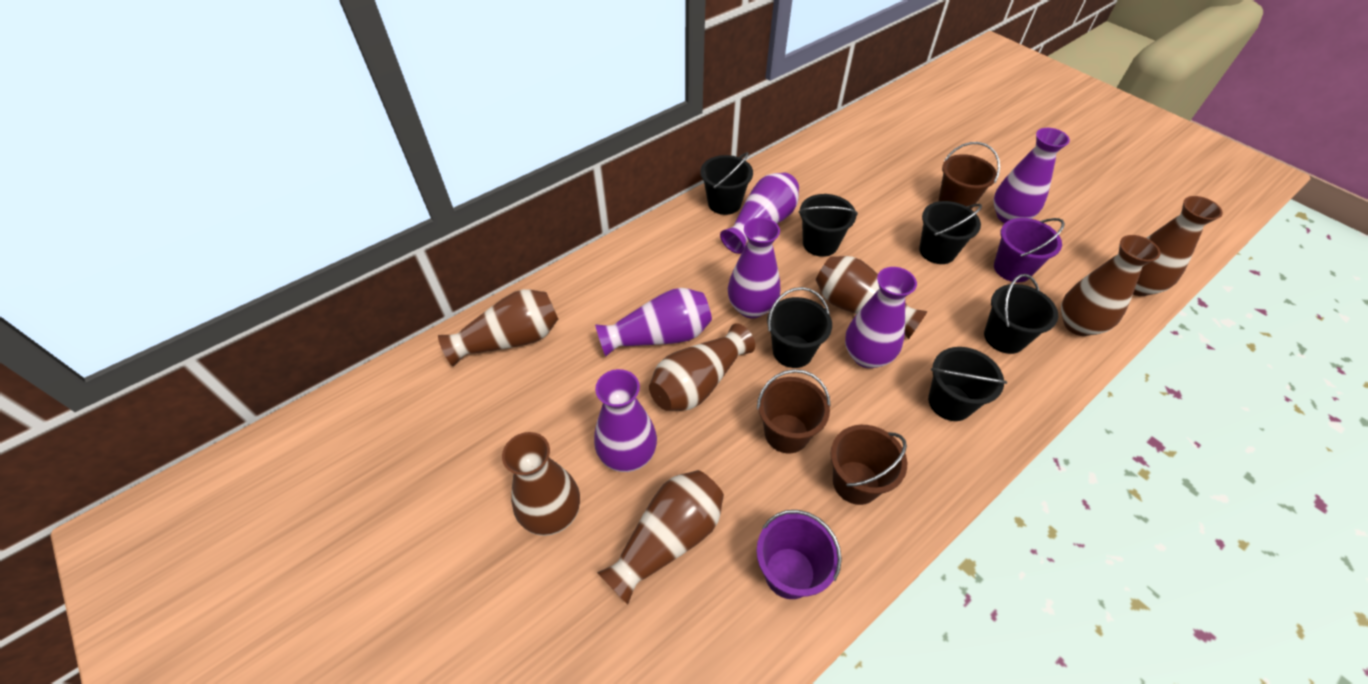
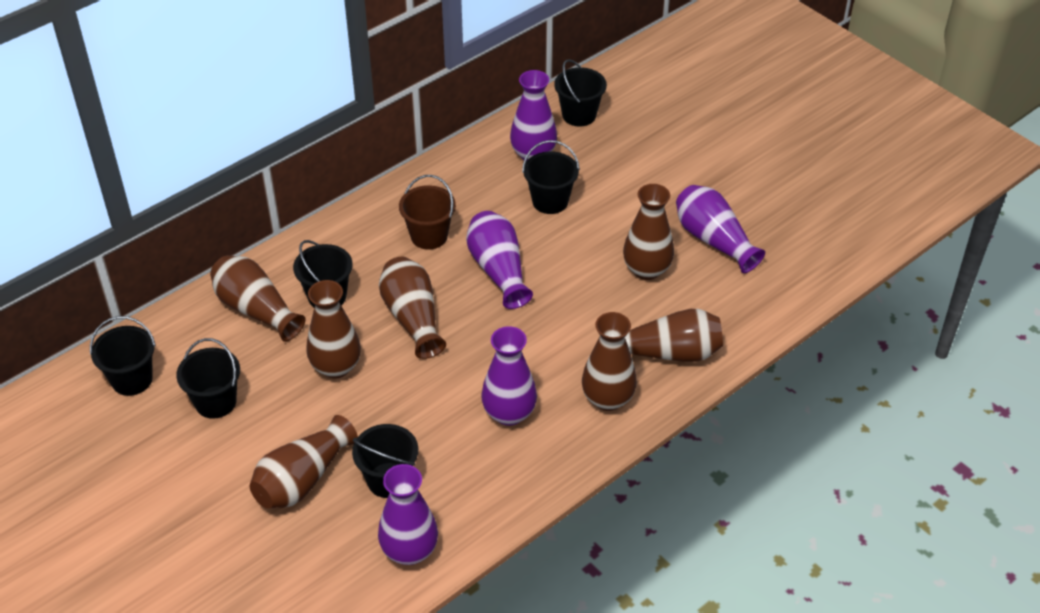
brown bucket: [757,369,831,454] [830,425,907,505] [939,142,1000,210] = 3 -> [399,175,456,250] = 1
purple bucket: [756,510,842,599] [994,218,1065,282] = 2 -> none = 0
purple vase: [594,369,657,472] [595,288,712,356] [720,173,799,254] [728,217,780,318] [845,267,917,368] [994,128,1070,223] = 6 -> [378,464,438,565] [466,211,533,309] [481,326,537,426] [510,70,557,160] [676,185,765,273] = 5

